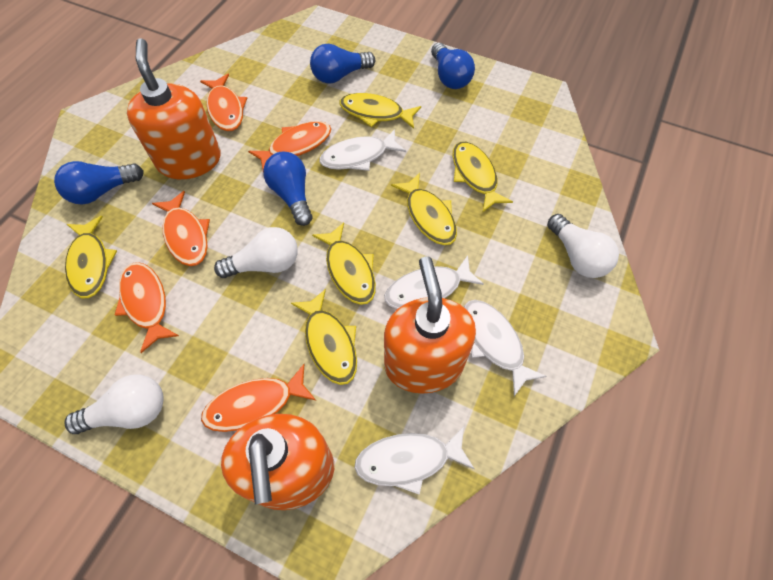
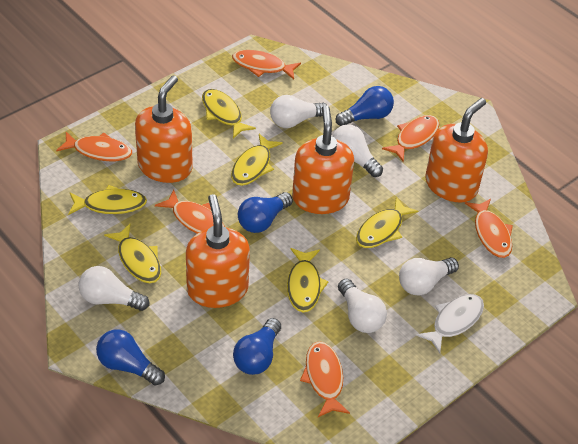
orange fish: [115,262,179,353] [152,191,210,266] [200,74,247,131] [201,364,316,432] [248,121,331,169] = 5 -> [56,132,132,161] [155,190,225,234] [232,50,301,80] [300,341,350,417] [382,115,439,162] [464,198,513,258] = 6
orange soap dispenser: [127,38,221,179] [221,414,334,510] [384,256,476,394] = 3 -> [135,75,193,183] [186,194,250,308] [292,105,354,214] [425,98,488,202] = 4
white fish: [320,129,406,171] [354,426,474,495] [384,255,484,309] [464,300,547,396] = 4 -> [416,294,484,353] = 1
white light bulb: [65,375,164,434] [214,227,298,278] [547,214,619,278] = 3 -> [79,266,149,311] [270,95,328,128] [332,124,383,177] [338,278,387,333] [399,257,459,295] = 5

